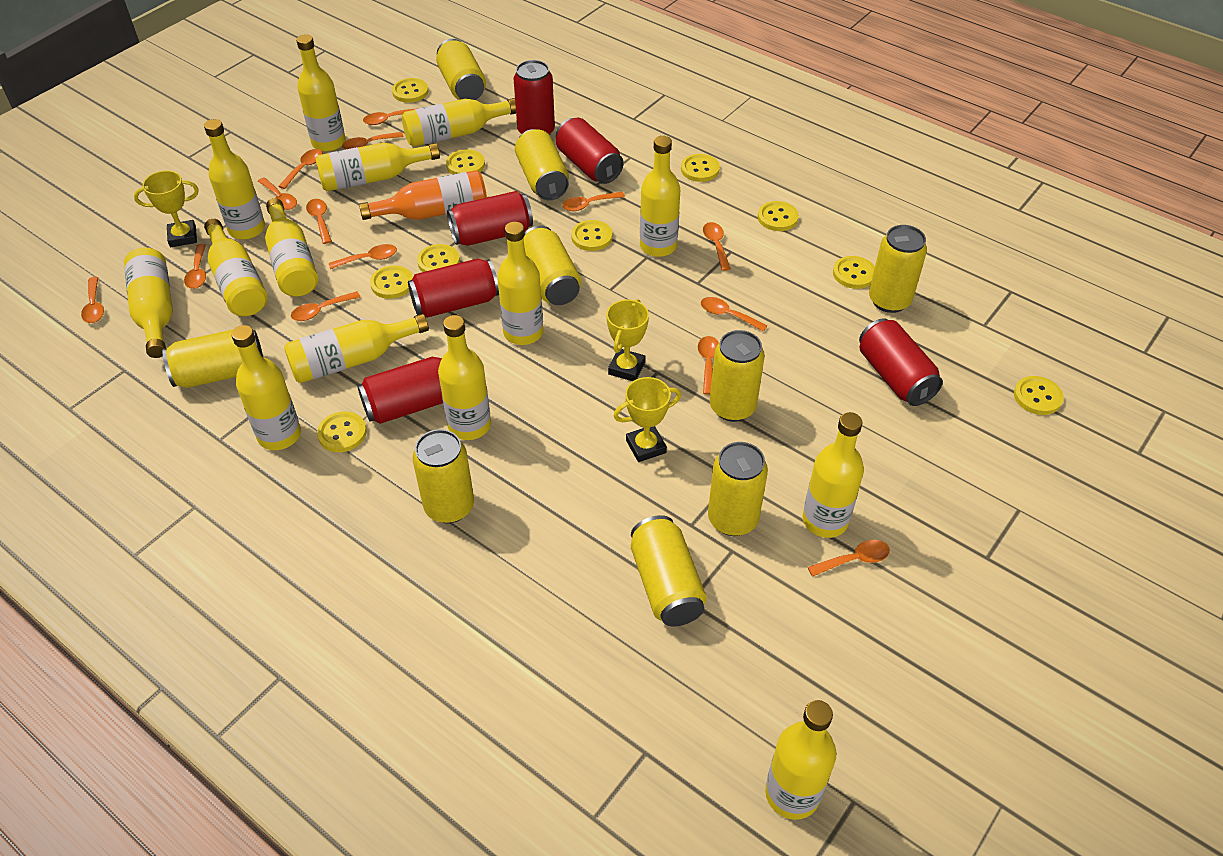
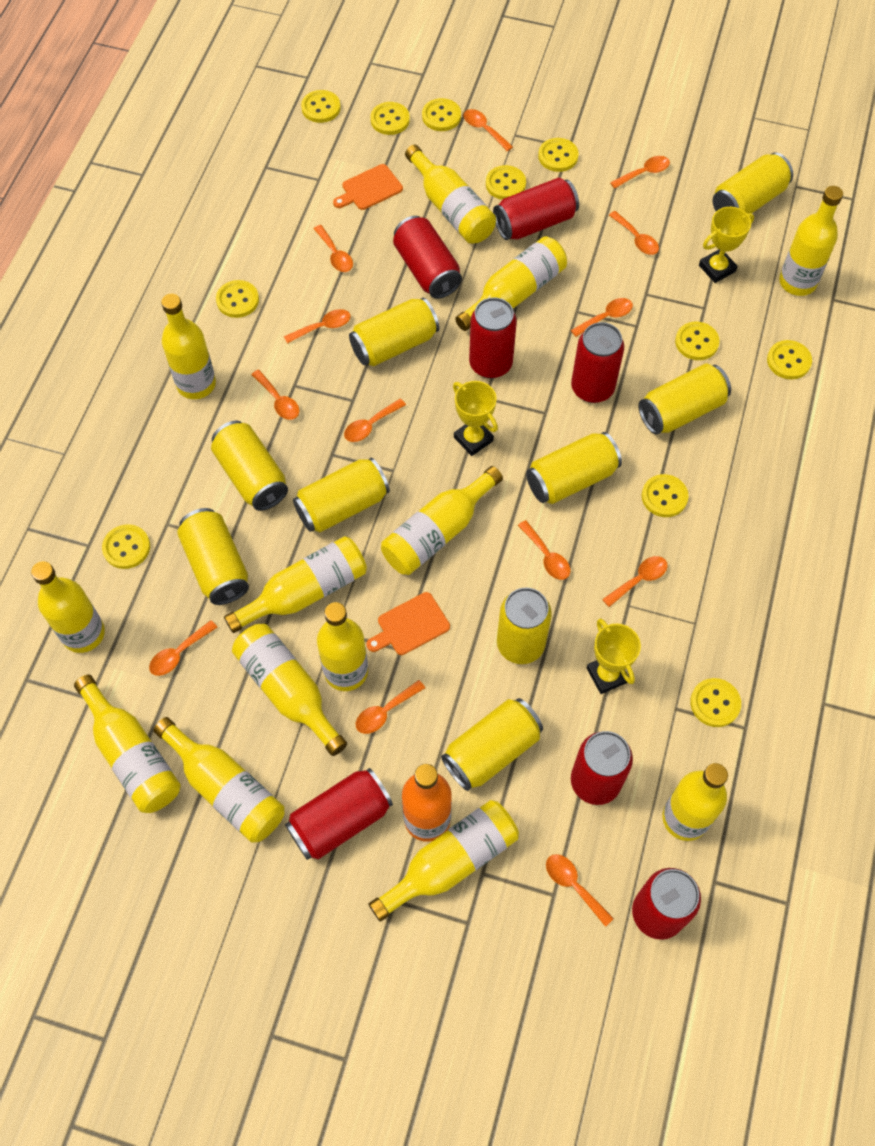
orange cutting board: none = 0 -> [333,164,403,210] [367,592,450,655] = 2
orange spoon: [81,277,104,323] [184,244,206,289] [258,177,297,210] [278,149,323,189] [291,291,360,321] [306,199,332,244] [329,244,397,269] [342,132,404,149] [363,108,419,125] [562,192,625,211] [698,336,719,395] [700,297,767,332] [703,222,731,271] [808,540,890,577] = 14 -> [149,620,218,676] [251,370,299,420] [284,309,351,344] [314,225,353,272] [344,399,406,442] [356,680,425,734] [463,109,513,152] [518,520,570,580] [546,854,614,927] [571,298,633,337] [602,556,668,607] [609,211,659,255] [610,156,670,189] = 13
red can: [357,357,443,424] [408,259,499,318] [447,191,533,246] [514,60,555,135] [556,118,624,184] [859,318,943,406] = 6 -> [285,768,393,860] [393,216,462,299] [469,297,517,379] [493,178,579,240] [571,322,624,403] [571,731,633,805] [632,868,701,940] = 7
yellow bottle: [124,248,173,358] [204,119,265,240] [204,219,268,316] [231,325,301,450] [265,198,318,297] [284,314,429,383] [296,34,346,152] [315,143,440,191] [402,98,516,147] [438,315,491,440] [497,222,543,345] [640,136,680,257] [765,700,836,820] [803,412,864,538] = 14 -> [31,561,105,653] [74,675,181,813] [153,717,284,843] [161,294,216,399] [224,536,367,633] [232,624,347,756] [317,602,368,691] [369,800,519,922] [381,466,503,575] [405,145,496,244] [455,236,567,331] [662,763,728,841] [779,186,843,296] = 13
yellow button: [317,411,367,452] [370,265,413,299] [392,78,429,103] [417,244,460,272] [446,149,485,174] [571,220,612,251] [681,154,720,182] [758,201,799,231] [833,256,875,289] [1014,376,1064,415] = 10 -> [102,524,150,569] [216,280,259,318] [301,90,341,123] [370,102,410,135] [422,98,461,131] [486,165,526,200] [538,138,579,172] [642,474,689,517] [675,322,720,360] [690,678,741,727] [767,340,812,379] = 11

